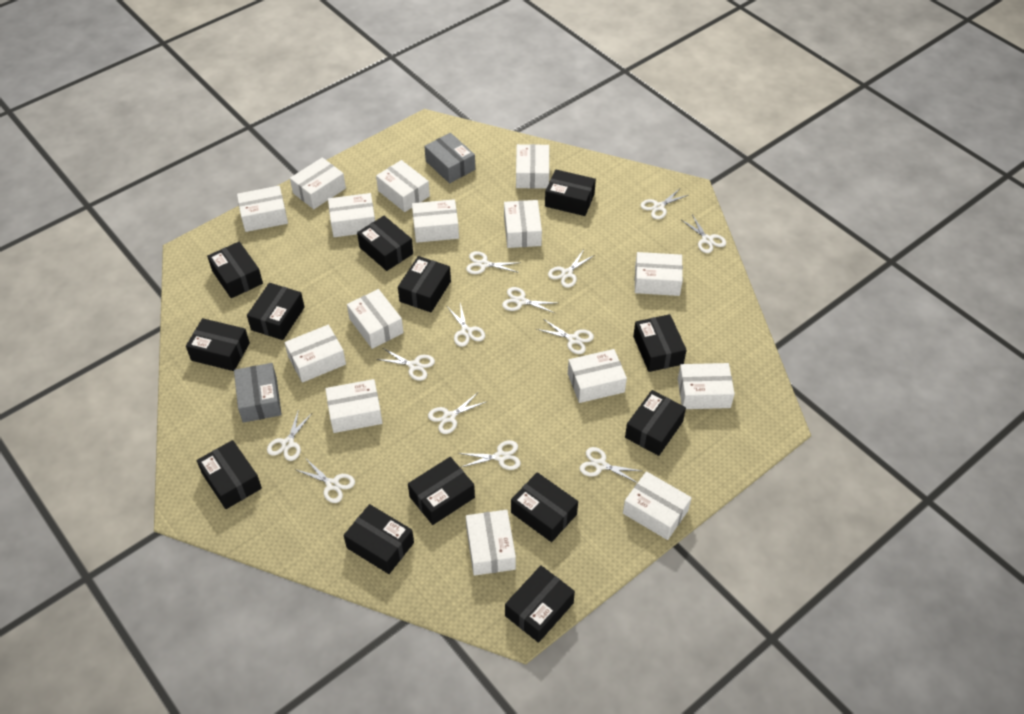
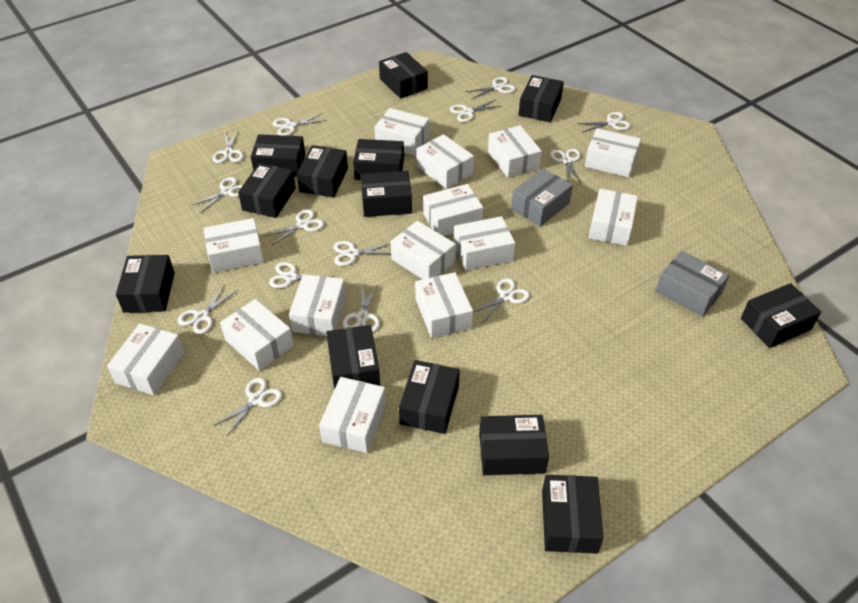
white box: [237,186,288,232] [285,325,346,383] [290,157,346,209] [325,379,383,433] [328,193,375,237] [347,289,404,349] [376,160,430,212] [412,199,459,243] [466,510,516,576] [504,200,542,248] [516,144,549,189] [568,349,627,403] [623,471,692,540] [635,252,683,296] [678,363,735,409] = 15 -> [107,323,185,395] [203,218,264,273] [220,299,294,371] [289,274,346,336] [319,377,386,453] [375,108,429,156] [391,221,456,279] [415,272,473,338] [416,134,474,189] [423,184,483,236] [454,216,515,271] [488,125,542,178] [585,128,641,177] [589,189,638,246] = 14
white scissors: [267,409,313,461] [297,459,355,503] [376,348,435,381] [428,393,486,434] [448,302,485,347] [459,440,521,470] [466,251,519,274] [502,287,555,313] [536,319,594,354] [548,251,595,288] [579,447,641,483] [640,189,688,219] [682,215,726,253] = 13 -> [178,285,236,334] [190,177,243,213] [213,129,244,163] [213,378,282,437] [265,209,324,246] [269,262,334,288] [273,114,326,136] [333,241,391,266] [343,284,380,332] [450,99,501,122] [465,77,516,99] [473,278,530,322] [550,149,582,184] [577,112,631,132] = 14

